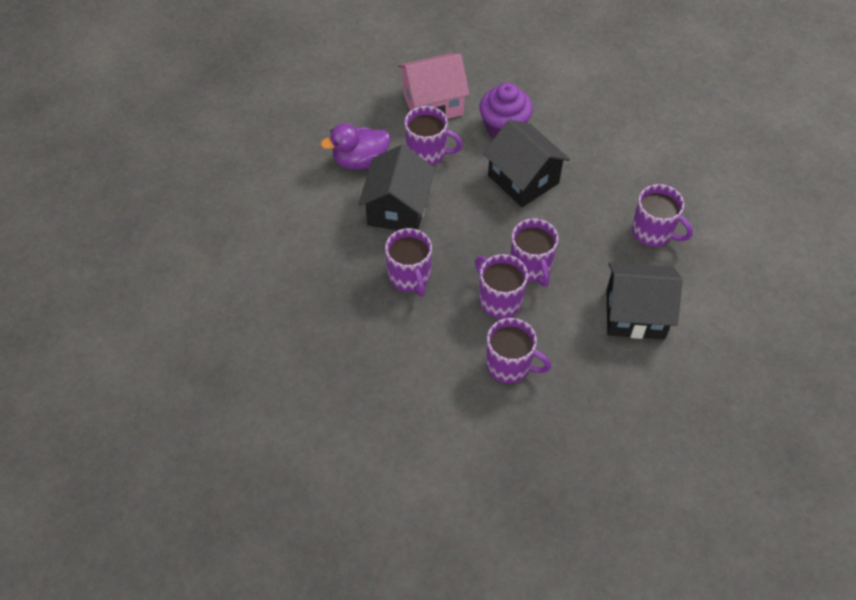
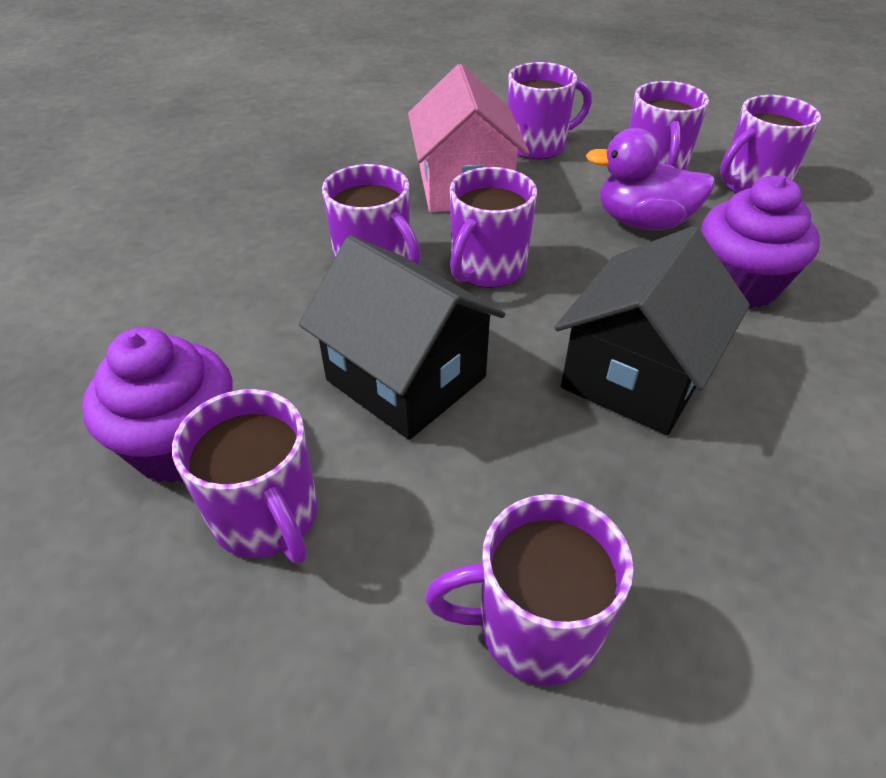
black house: [358,144,435,230] [483,119,570,207] [607,263,683,339] = 3 -> [299,235,505,440] [554,226,750,435] = 2
purple cupcake: [479,83,533,138] = 1 -> [82,327,233,483] [702,175,820,308] = 2
purple mug: [385,228,432,297] [405,106,463,165] [475,254,528,319] [486,318,551,384] [510,218,558,287] [632,184,693,247] = 6 -> [172,389,318,564] [322,164,421,264] [425,494,634,686] [450,167,537,288] [507,62,592,159] [629,81,709,171] [720,95,821,193] = 7

